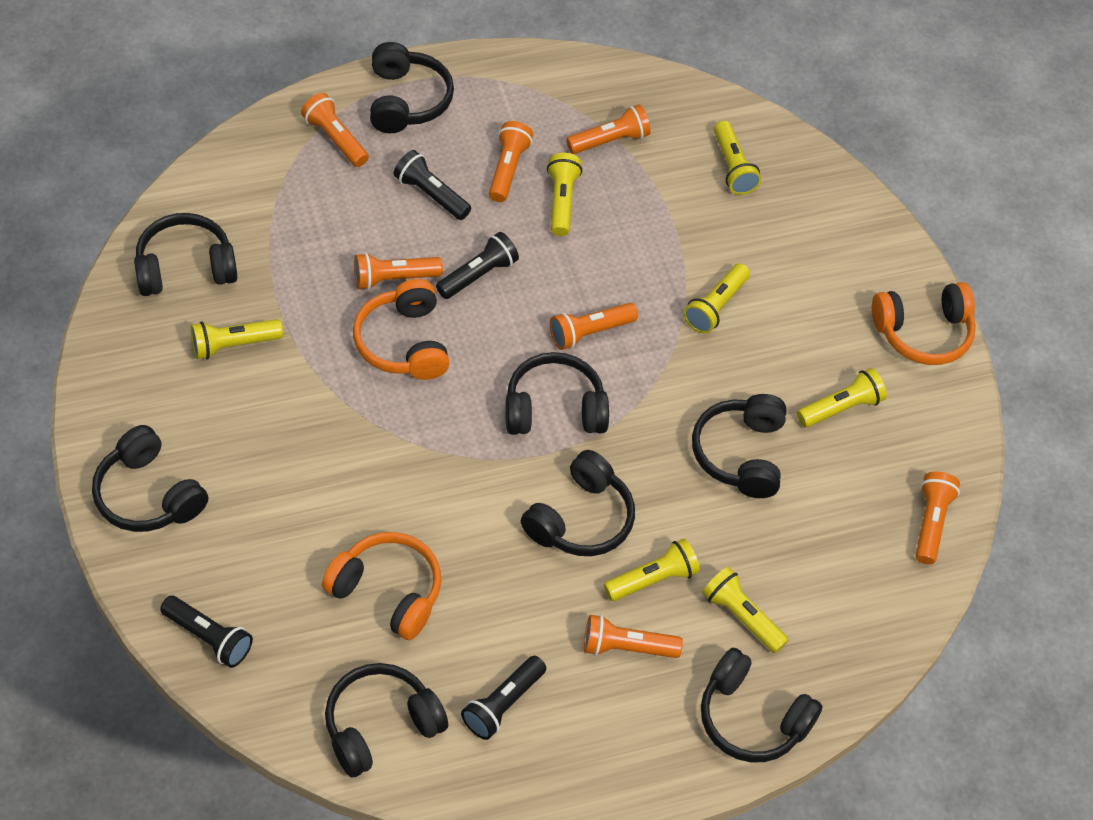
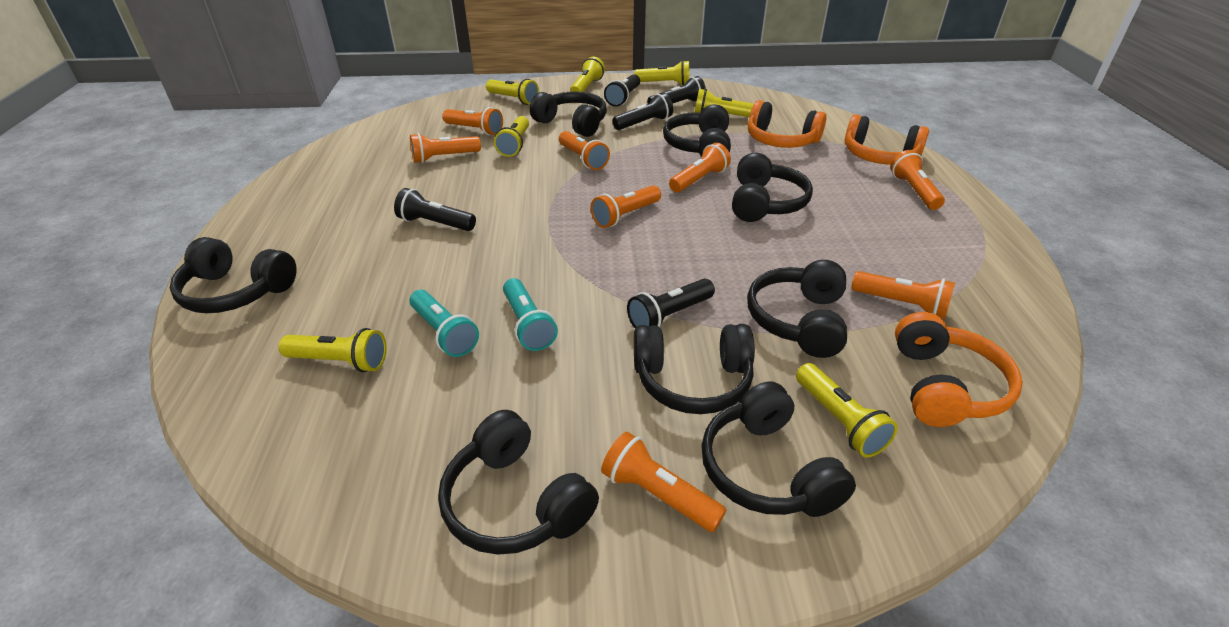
black flashlight: [160,596,253,668] [394,150,471,220] [436,232,519,299] [461,656,546,740] = 4 -> [394,188,476,231] [604,74,640,107] [612,93,673,130] [627,279,715,328] [647,76,706,104] = 5
orange flashlight: [301,93,369,167] [354,253,443,290] [489,121,533,202] [550,303,638,350] [566,104,651,154] [584,615,683,658] [916,472,960,564] = 7 -> [410,133,481,163] [442,107,503,135] [559,131,610,170] [591,185,661,228] [601,432,726,532] [669,143,731,192] [851,271,955,319] [890,150,945,210] = 8
turquoise flashlight: none = 0 -> [409,290,479,357] [503,278,558,351] = 2

